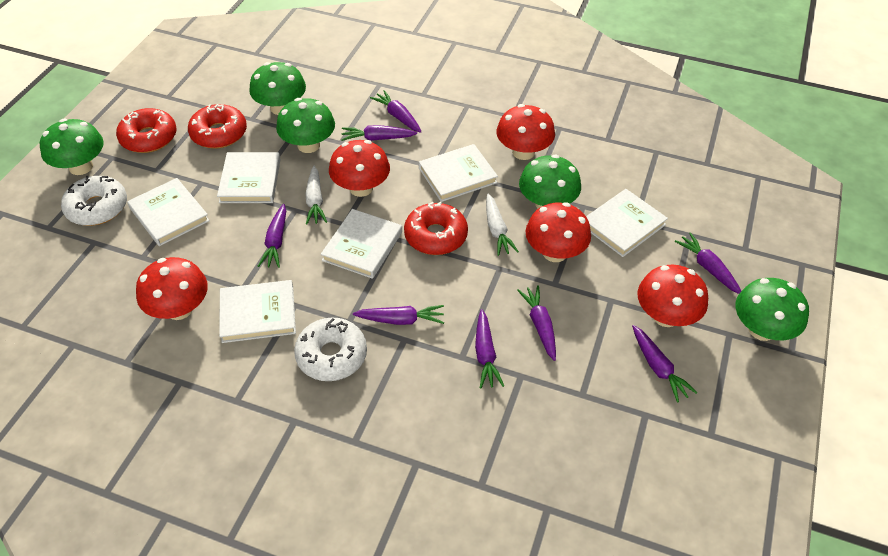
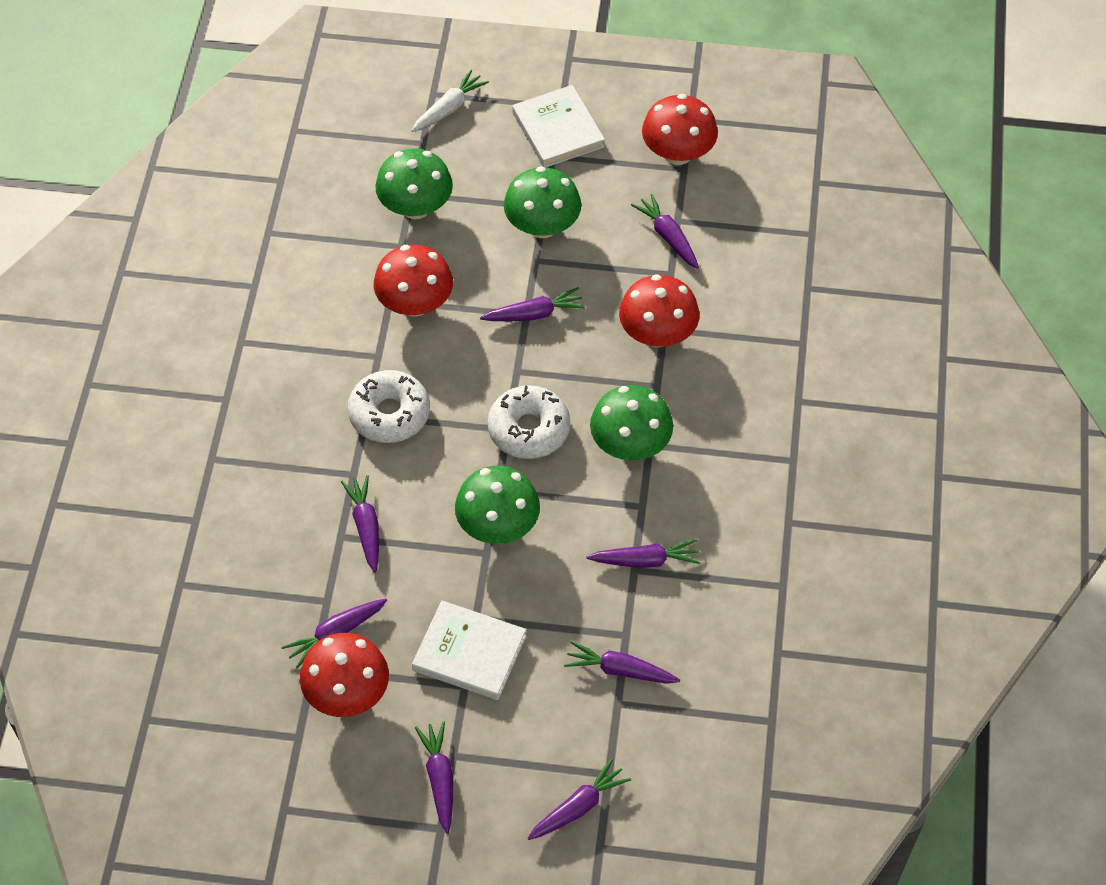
green mushroom: [40,119,104,175] [249,62,306,115] [276,98,335,153] [519,155,581,209] [736,278,809,341] = 5 -> [375,148,453,219] [455,465,540,544] [504,166,581,238] [590,385,673,461] = 4
red donut: [116,108,176,153] [188,104,247,149] [404,202,468,255] = 3 -> none = 0
red mushroom: [136,257,208,320] [329,140,390,197] [496,104,555,160] [525,202,591,262] [638,265,708,327] = 5 -> [300,633,389,717] [374,245,453,317] [619,274,699,347] [642,94,718,165] = 4
white book: [127,178,210,246] [217,152,280,203] [219,280,296,343] [321,209,402,279] [419,144,498,202] [586,189,668,257] = 6 -> [412,601,526,700] [512,85,605,168] = 2
white carrot: [305,166,327,225] [486,193,519,256] = 2 -> [411,70,489,132] = 1

